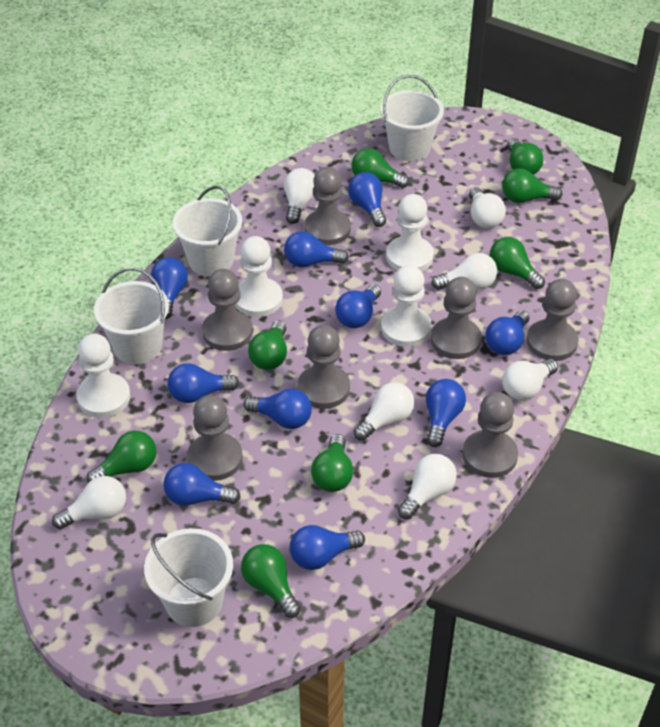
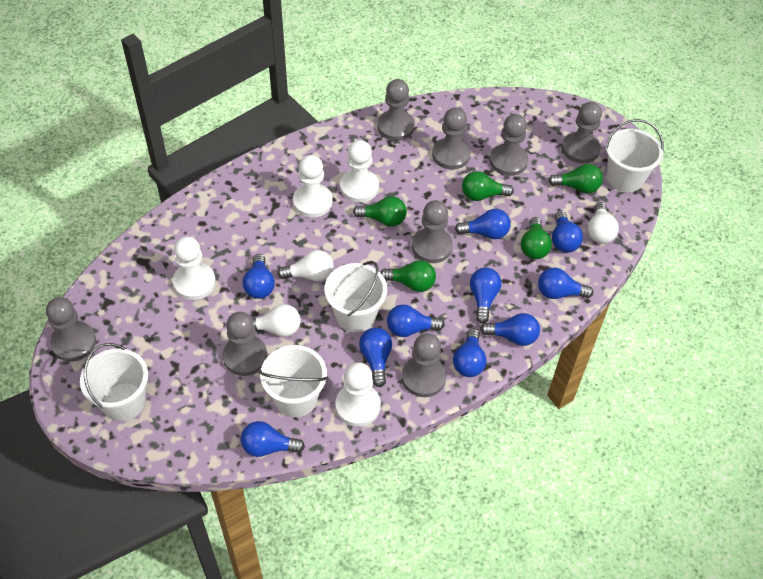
green light bulb: [87,431,156,483] [241,544,301,618] [248,321,287,370] [311,434,353,492] [351,148,409,188] [490,237,545,289] [502,168,562,203] [507,138,543,175] = 8 -> [353,196,407,227] [380,260,436,292] [462,171,514,201] [521,217,552,259] [548,164,603,193] = 5
grey pawn: [187,395,243,481] [202,269,253,351] [298,325,350,409] [304,167,351,245] [431,277,482,359] [462,392,518,478] [527,279,578,361] = 7 -> [46,297,96,362] [223,312,267,376] [377,79,415,141] [402,333,446,397] [412,200,453,263] [432,108,471,169] [490,114,528,176] [562,102,602,163] = 8
white light bulb: [52,476,126,529] [284,168,315,224] [354,382,415,441] [398,454,457,519] [431,253,497,290] [469,187,506,228] [502,359,558,400] = 7 -> [252,304,301,337] [277,250,334,281] [588,202,619,244] = 3

